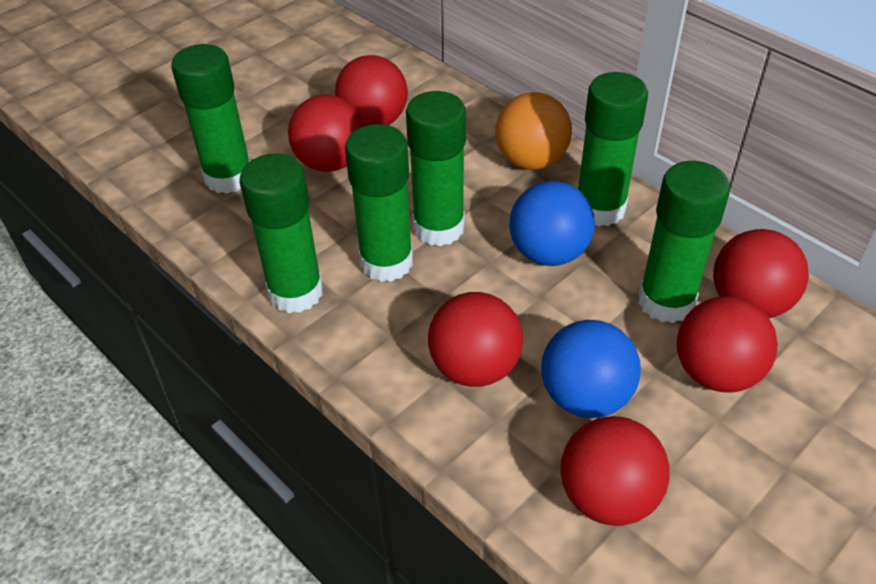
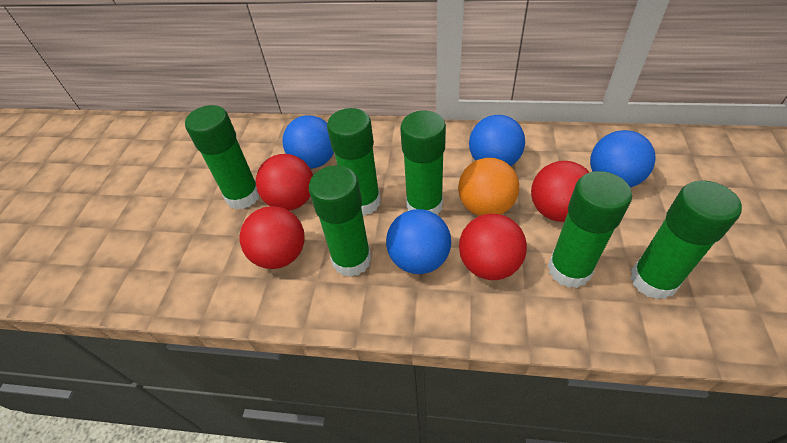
blue ball: [509,181,595,266] [541,320,641,418] = 2 -> [283,115,334,169] [386,209,451,274] [469,115,525,166] [590,130,655,188] = 4
red ball: [288,95,364,172] [335,55,408,126] [428,292,523,387] [560,416,670,526] [677,296,778,393] [713,229,809,318] = 6 -> [239,206,305,269] [256,154,313,210] [459,214,527,280] [531,161,590,222] = 4

